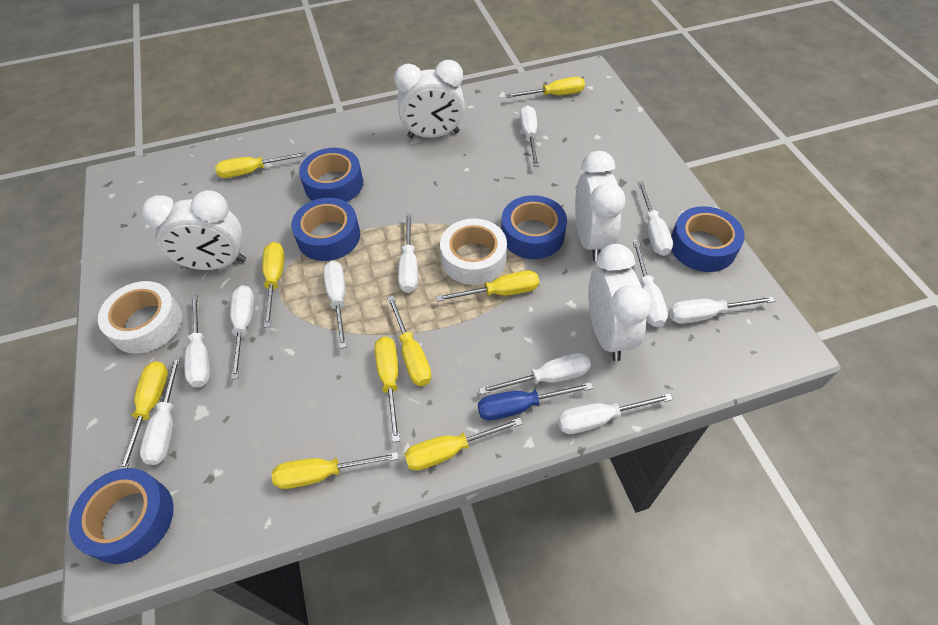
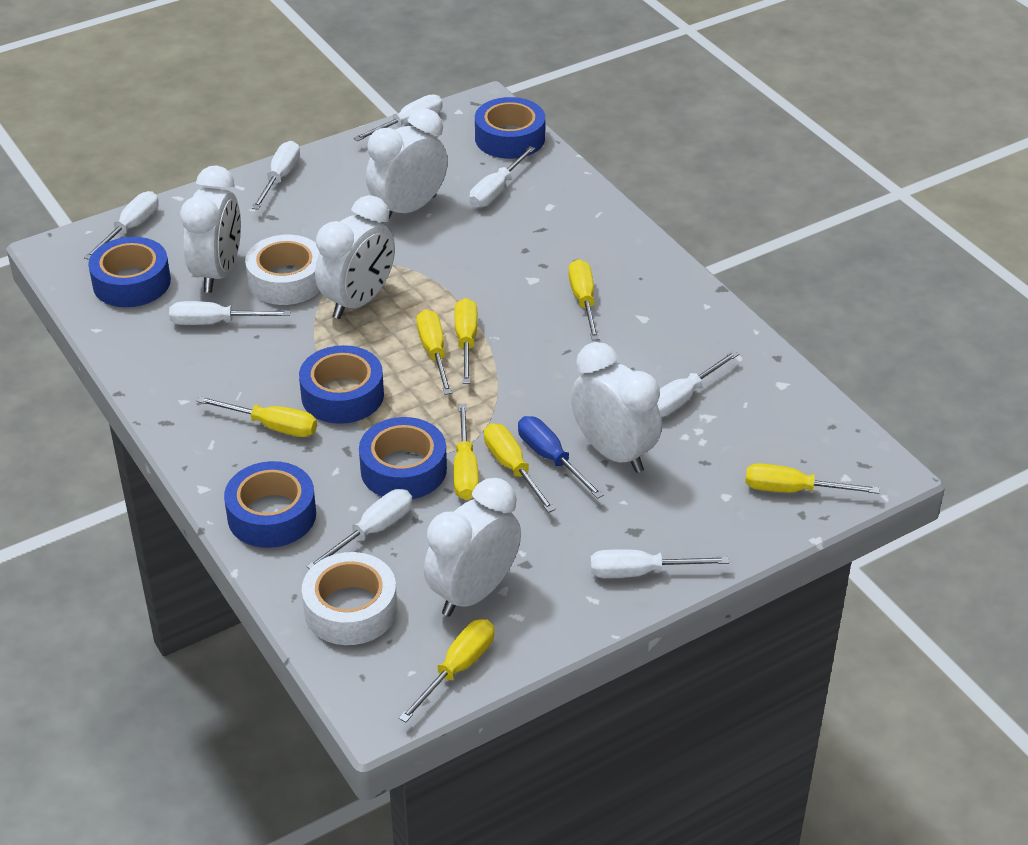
white clock: [142,190,246,270] [394,60,465,138] [575,151,626,261] [588,244,652,361] = 4 -> [180,165,241,293] [315,195,395,319] [366,108,448,218] [424,478,521,617] [571,342,662,473] = 5
white screwdriver: [140,356,181,465] [184,295,210,387] [230,285,254,380] [323,261,347,349] [398,213,418,293] [479,353,591,395] [520,105,539,167] [558,393,673,434] [633,241,668,327] [638,182,673,256] [669,296,775,324] = 11 -> [84,191,159,260] [169,301,291,325] [252,141,300,209] [306,489,413,569] [353,94,443,141] [469,146,536,208] [590,549,729,578] [657,351,739,417] = 8
yellow screwdriver: [119,361,168,469] [215,152,306,178] [262,242,284,328] [272,452,399,489] [375,337,400,442] [387,295,432,386] [404,417,523,471] [436,270,539,302] [506,77,585,98] = 9 -> [197,396,317,437] [399,619,494,722] [416,309,452,395] [453,404,479,500] [455,298,478,384] [484,423,556,513] [569,259,599,341] [745,463,879,494] = 8

